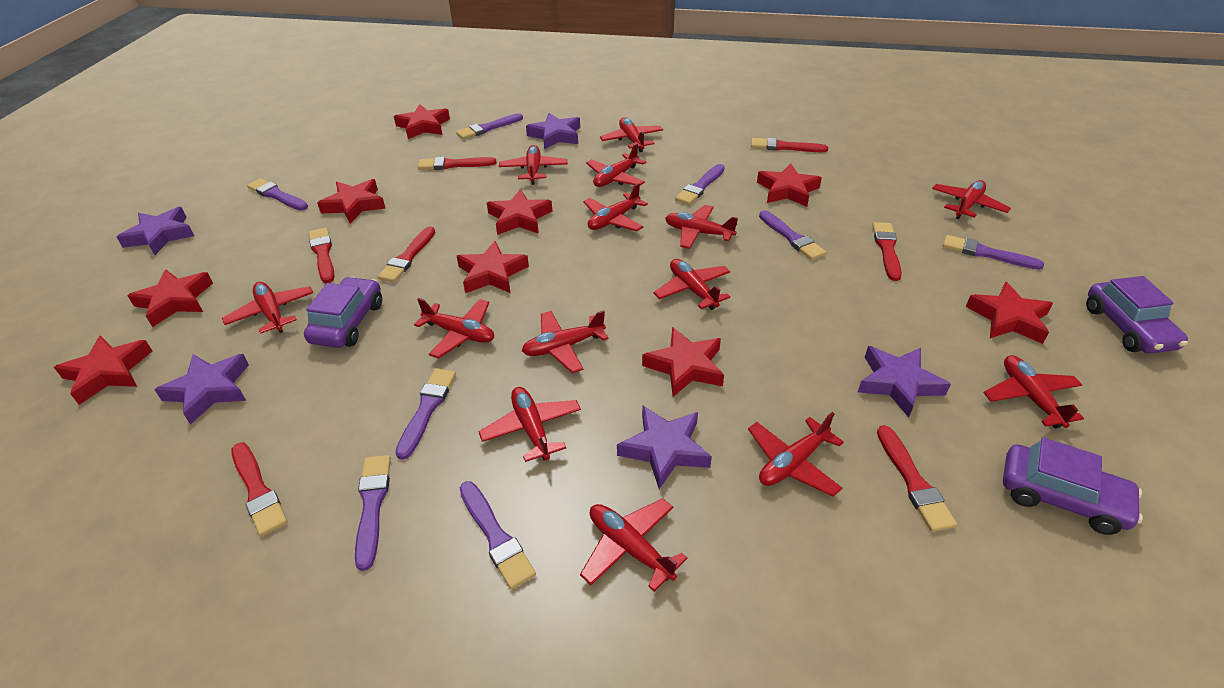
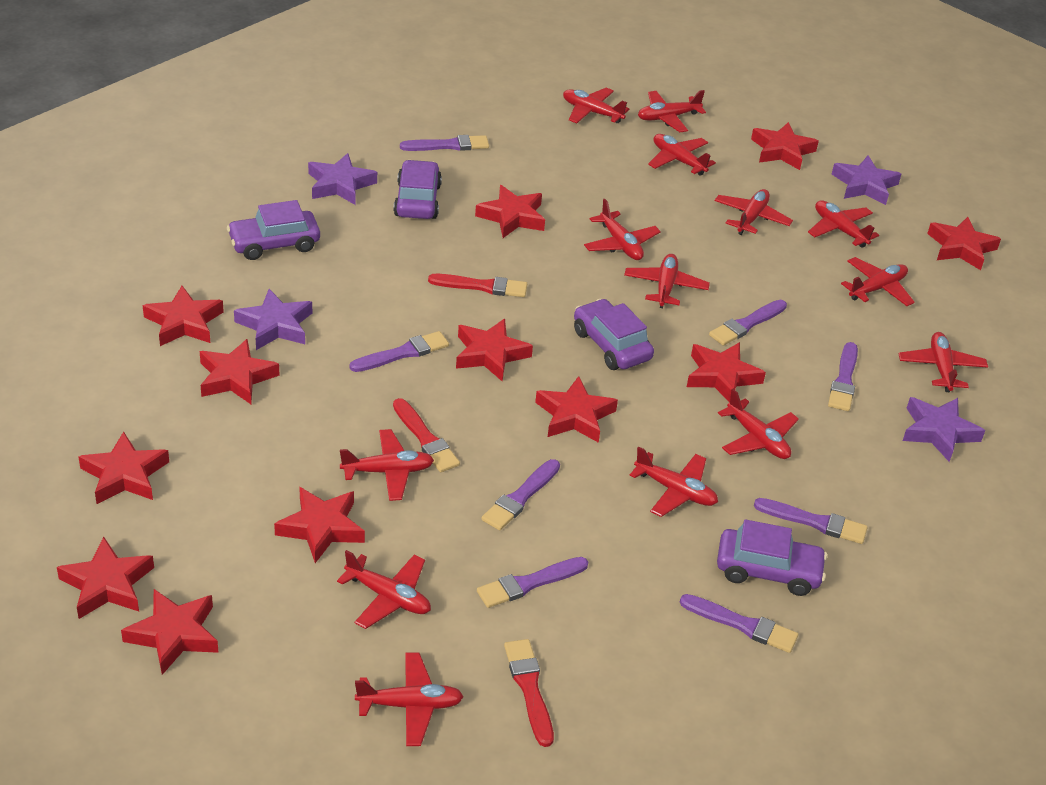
purple car: [304,277,382,348] [1003,437,1143,535] [1086,276,1188,354] = 3 -> [227,200,320,260] [393,160,442,219] [574,299,654,370] [717,519,827,596] = 4
purple star: [117,207,194,255] [154,354,249,425] [526,113,580,149] [617,405,712,489] [858,346,951,418] = 5 -> [234,289,312,350] [308,153,377,205] [832,156,901,205] [903,397,985,462] = 4
red brush: [232,442,288,537] [309,227,335,283] [377,226,435,283] [418,157,497,170] [751,138,828,152] [872,222,902,281] [877,425,957,532] = 7 -> [393,398,460,472] [428,274,527,297] [504,639,554,747] = 3
red star: [54,336,153,405] [127,269,213,327] [317,179,386,224] [394,104,450,139] [457,241,529,293] [487,189,552,235] [642,327,724,397] [757,163,822,207] [966,282,1053,344] = 9 -> [57,537,154,619] [78,432,169,504] [121,589,219,675] [143,286,224,346] [200,339,280,404] [274,487,365,563] [456,319,533,381] [475,185,545,238] [535,376,618,443] [687,342,766,402] [751,122,819,170] [927,217,1001,270] = 12

